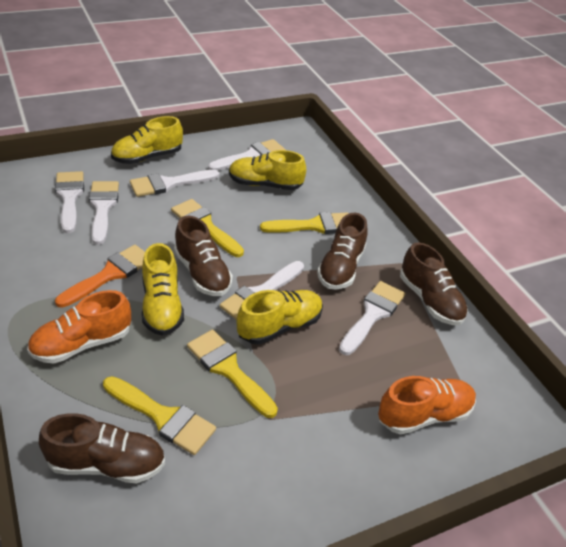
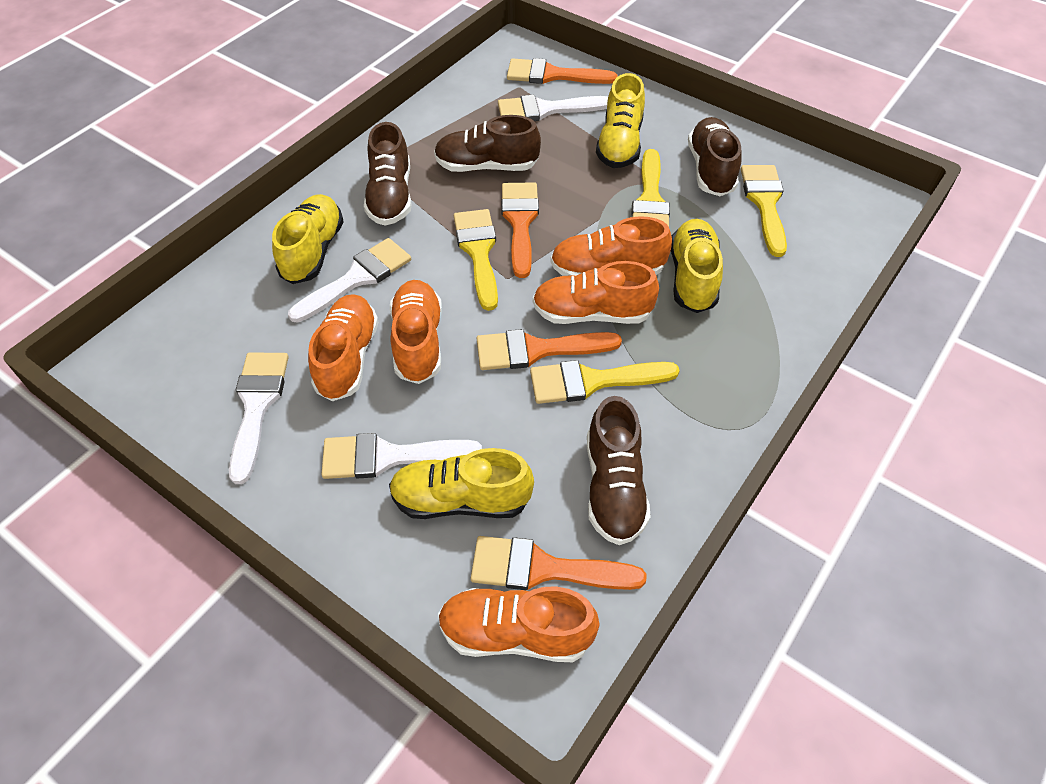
orange brush: [55,245,145,308] = 1 -> [471,536,647,590] [477,329,622,370] [501,182,539,278] [507,58,618,84] = 4
orange shoe: [27,290,131,363] [378,376,476,435] = 2 -> [308,294,378,401] [390,280,442,384] [438,587,599,662] [533,261,659,324] [550,216,672,276] = 5
white brush: [55,171,84,233] [89,181,119,245] [130,170,220,197] [208,139,286,171] [220,261,304,320] [339,281,405,355] = 6 -> [229,352,289,484] [288,238,411,322] [321,433,482,479] [498,95,608,121] = 4

